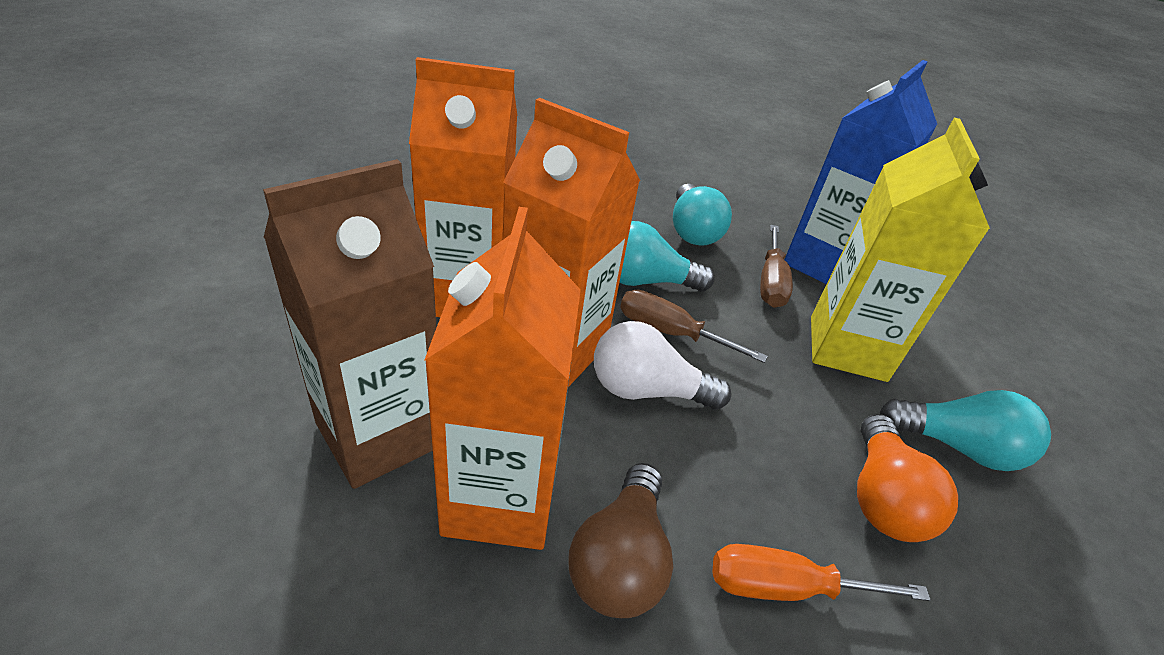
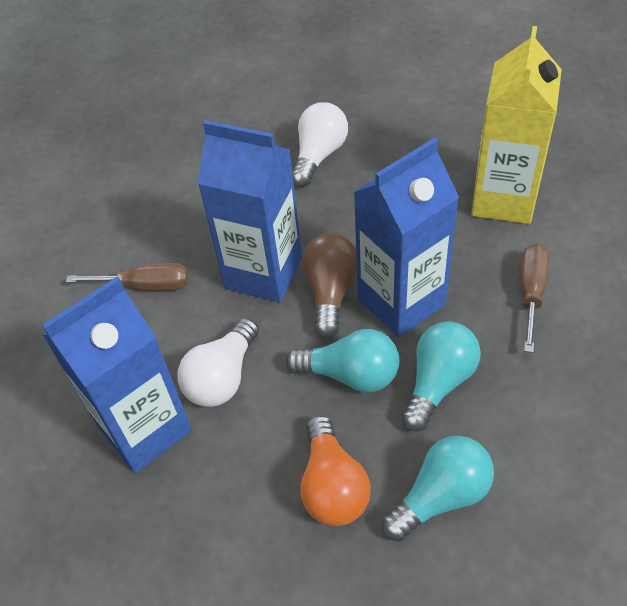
blue carton: [784,60,937,284] = 1 -> [42,277,192,473] [197,120,302,302] [354,138,459,337] = 3
brown carton: [263,159,436,489] = 1 -> none = 0
orange carton: [409,57,517,317] [424,207,581,550] [503,98,640,387] = 3 -> none = 0
orange screwdriver: [713,544,931,601] = 1 -> none = 0
white light bulb: [594,321,732,410] = 1 -> [178,318,259,407] [292,102,348,187] = 2

